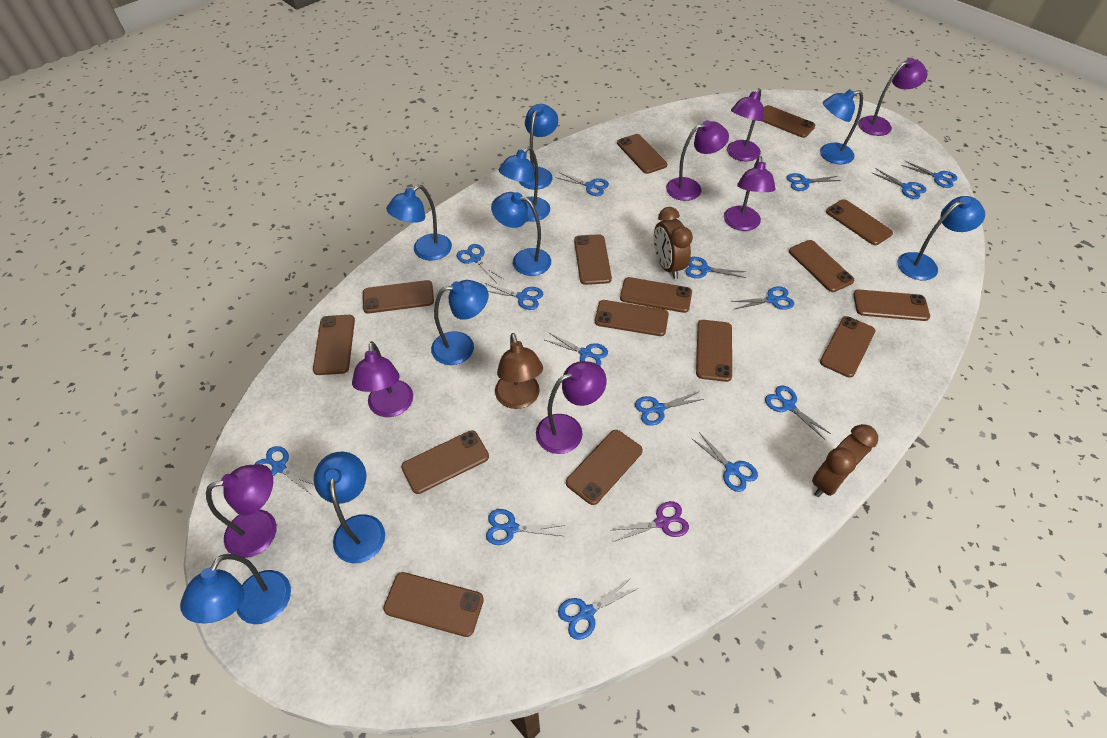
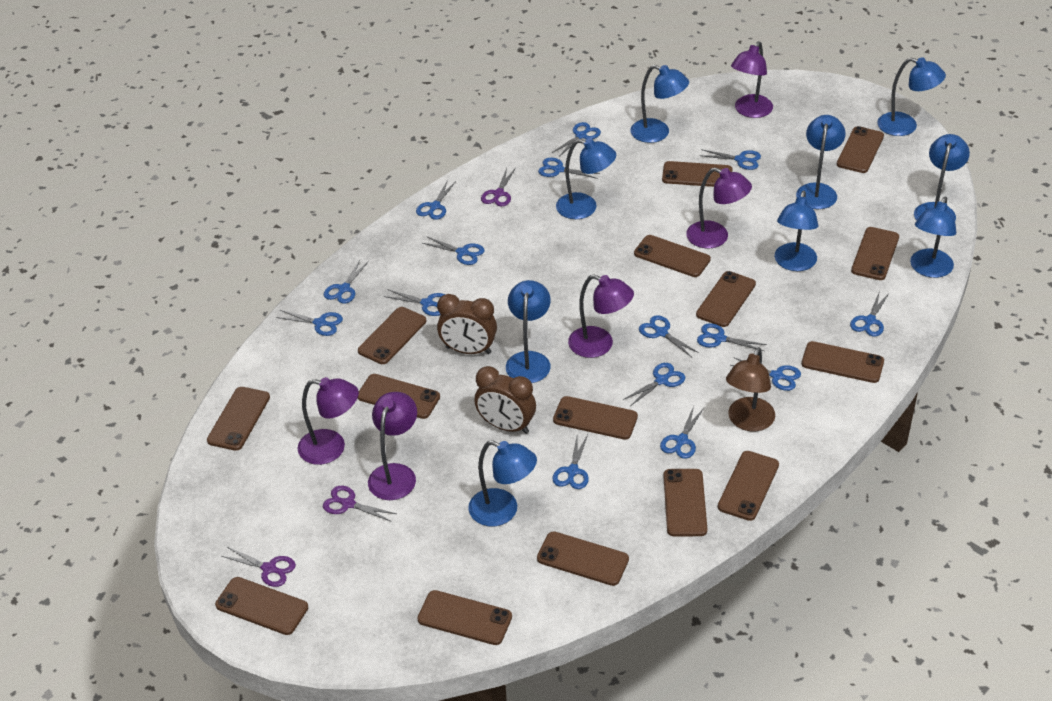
purple lamp: [206,464,277,558] [352,341,413,417] [536,361,607,454] [666,120,729,201] [724,156,775,231] [727,88,764,161] [858,58,928,136] = 7 -> [297,377,359,465] [368,392,417,500] [568,274,634,358] [686,168,752,248] [731,41,773,118] = 5
purple scissors: [612,501,689,541] = 1 -> [222,547,296,587] [323,486,396,522] [481,168,516,206] = 3

